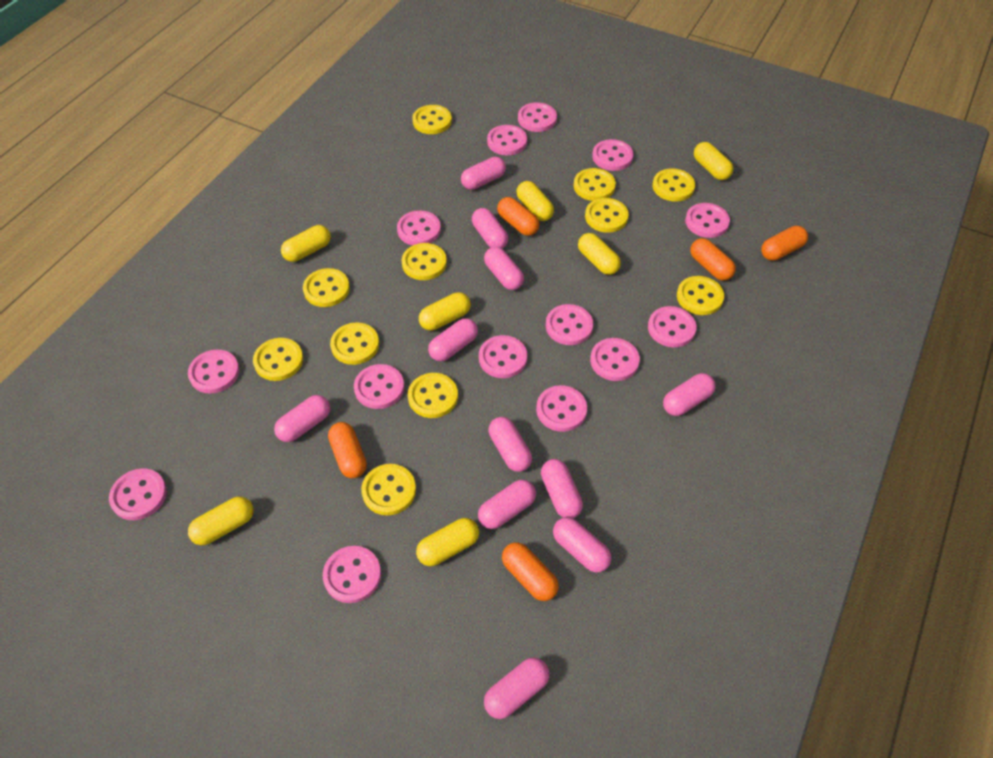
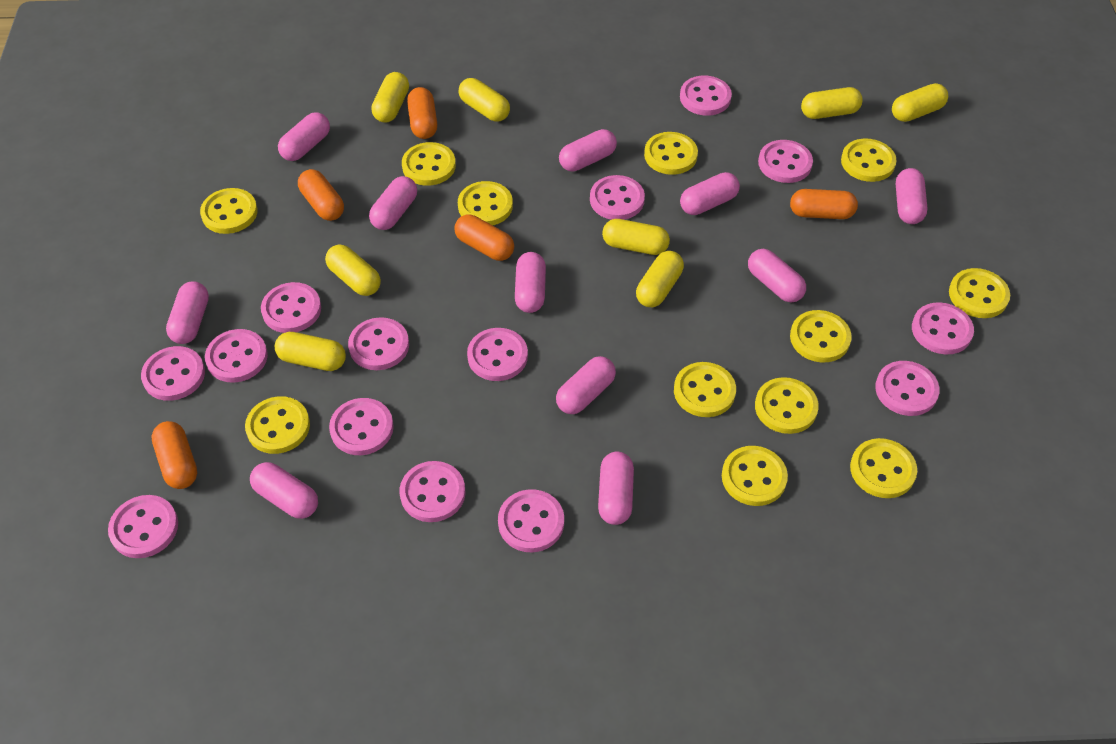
yellow button: [253,338,303,381] [303,268,350,307] [330,322,379,365] [361,464,416,515] [401,243,447,280] [408,373,458,418] [412,105,452,134] [574,168,616,201] [585,198,629,233] [653,168,695,202] [677,276,724,315] = 11 -> [200,188,258,234] [245,396,310,454] [402,142,456,186] [458,181,513,225] [644,132,698,175] [674,362,736,417] [722,446,788,506] [755,377,819,434] [790,310,852,362] [841,139,897,182] [850,438,917,498] [949,268,1010,318] = 12
yellow capsule: [188,497,254,545] [281,225,331,262] [416,518,479,566] [419,292,471,331] [517,181,554,221] [578,233,621,275] [694,142,733,180] = 7 -> [275,332,346,371] [325,244,381,296] [371,72,409,123] [459,78,510,122] [602,219,670,255] [636,251,684,307] [801,87,863,119] [892,83,948,122] = 8

